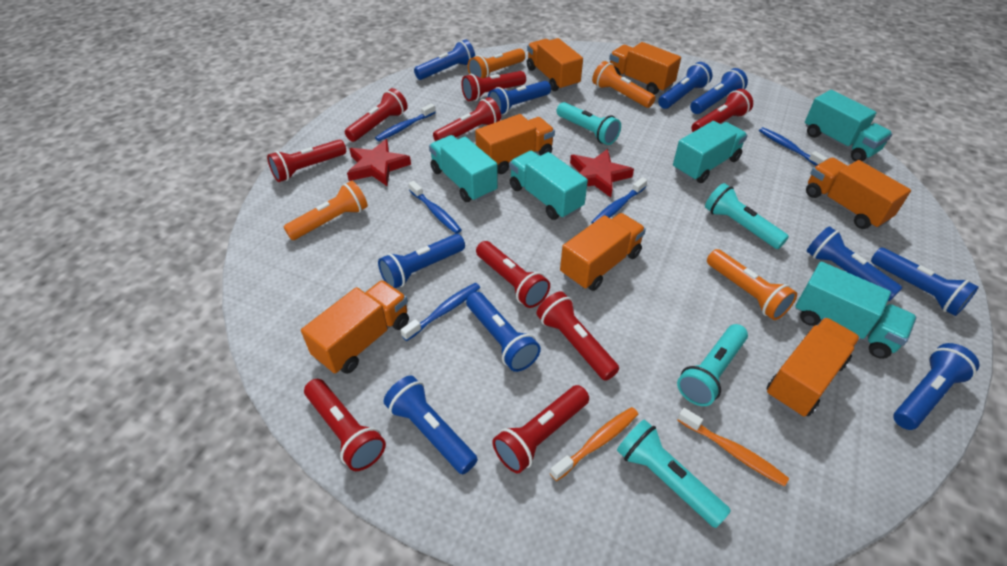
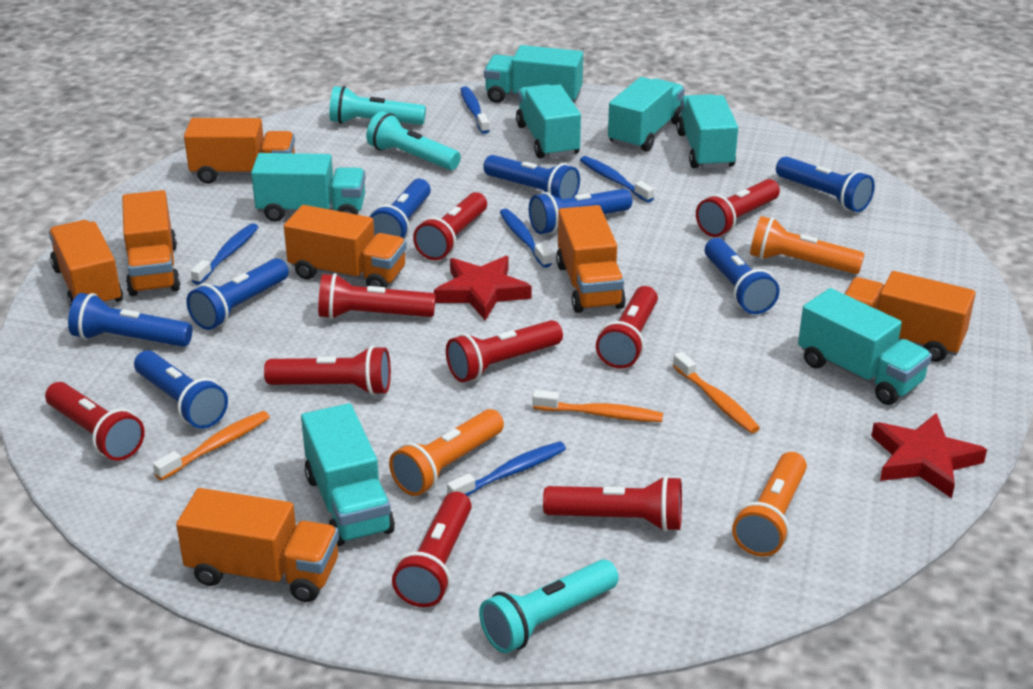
blue flashlight: [378,234,465,288] [384,376,478,475] [414,39,475,80] [466,292,541,372] [488,81,551,115] [658,62,712,109] [690,68,748,114] [807,226,902,301] [871,248,979,316] [894,343,980,430] = 10 -> [68,293,192,347] [134,350,228,429] [186,258,289,330] [370,179,431,239] [483,155,580,199] [529,189,632,234] [705,238,780,314] [776,157,875,212] = 8
orange flashlight: [284,181,368,240] [468,48,525,78] [592,61,656,108] [707,249,797,320] = 4 -> [389,409,504,496] [732,452,807,557] [750,216,865,274] = 3
orange toothbrush: [550,407,638,481] [677,408,789,487] = 2 -> [153,411,270,481] [532,390,663,422] [673,352,760,433] = 3
turquoise flashlight: [557,102,621,145] [617,419,731,528] [677,324,748,406] [705,183,789,249] = 4 -> [329,86,426,125] [366,111,461,170] [479,559,619,653] = 3
turquoise truck: [429,135,498,202] [509,151,588,220] [673,121,748,183] [795,262,917,359] [805,90,892,161] = 5 -> [251,153,366,222] [301,403,395,546] [484,45,583,103] [516,84,581,159] [608,77,685,152] [677,94,738,169] [798,288,932,405] = 7

